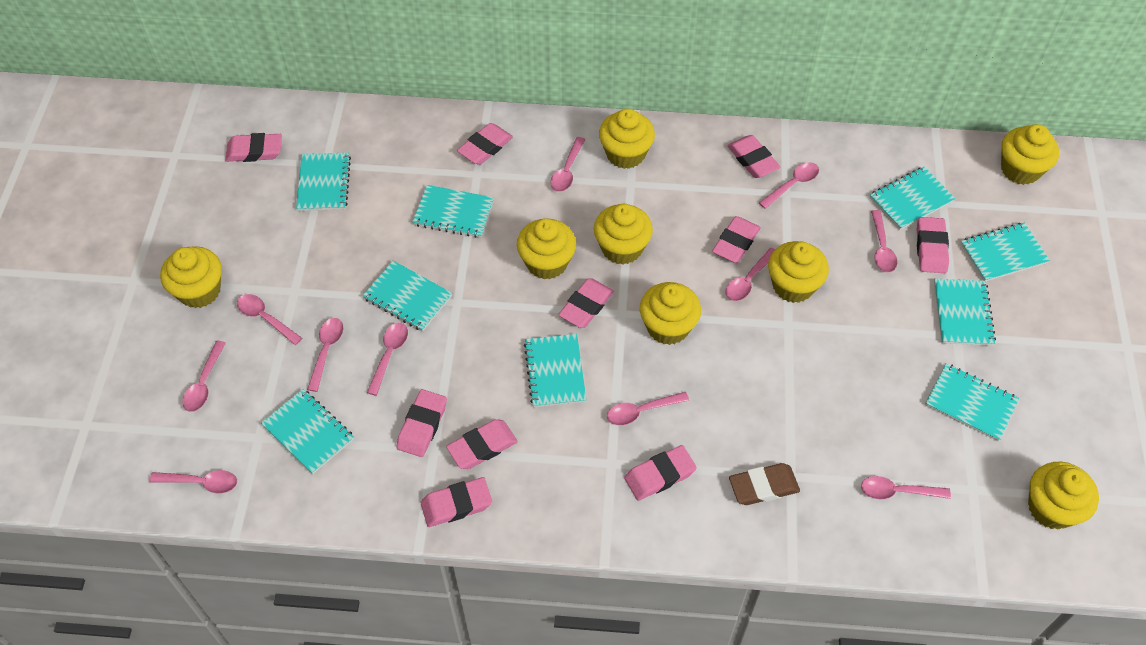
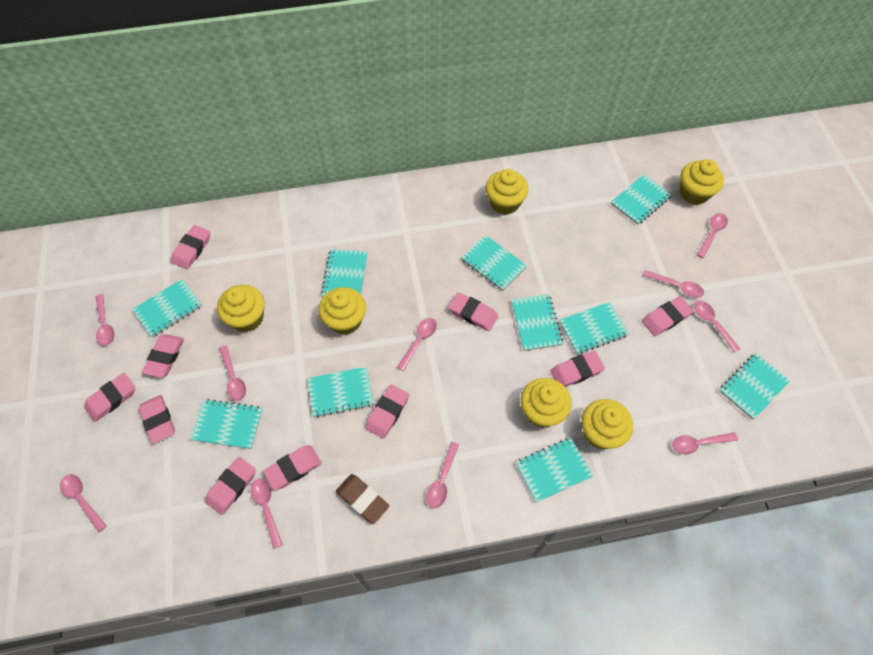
pink spoon: [150,470,237,493] [182,341,226,412] [237,294,302,345] [307,318,344,392] [367,323,408,396] [551,137,585,192] [607,392,689,425] [726,248,775,301] [759,162,819,209] [861,476,951,499] [871,210,897,273] = 11 -> [60,474,107,532] [96,294,115,346] [219,345,246,401] [250,478,283,549] [397,318,437,371] [426,442,459,508] [643,270,704,298] [672,433,738,454] [694,301,740,353] [697,213,728,258] = 10
turquoise notebook: [261,389,354,474] [296,153,351,211] [362,261,452,331] [412,185,494,238] [524,334,586,407] [870,167,956,230] [925,363,1019,441] [934,279,996,346] [961,223,1050,281] = 9 -> [132,279,202,338] [190,399,263,449] [307,367,374,418] [321,249,367,297] [462,235,527,291] [511,294,563,351] [516,437,593,503] [559,302,629,354] [611,174,672,225] [719,353,790,420] = 10
yellow cupcake: [160,246,222,308] [517,218,576,280] [594,204,653,265] [599,109,655,169] [640,282,701,345] [768,241,829,303] [1001,124,1059,185] [1028,462,1099,530] = 8 -> [217,285,265,332] [319,287,366,335] [486,169,529,215] [521,378,572,428] [581,399,633,449] [680,159,724,205] = 6

